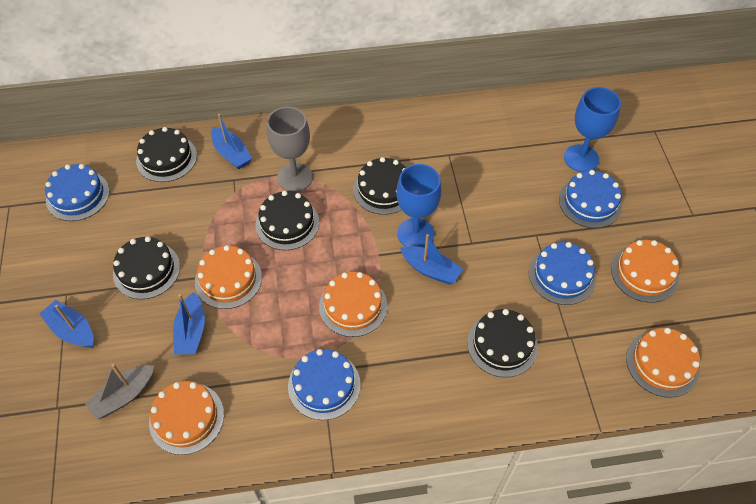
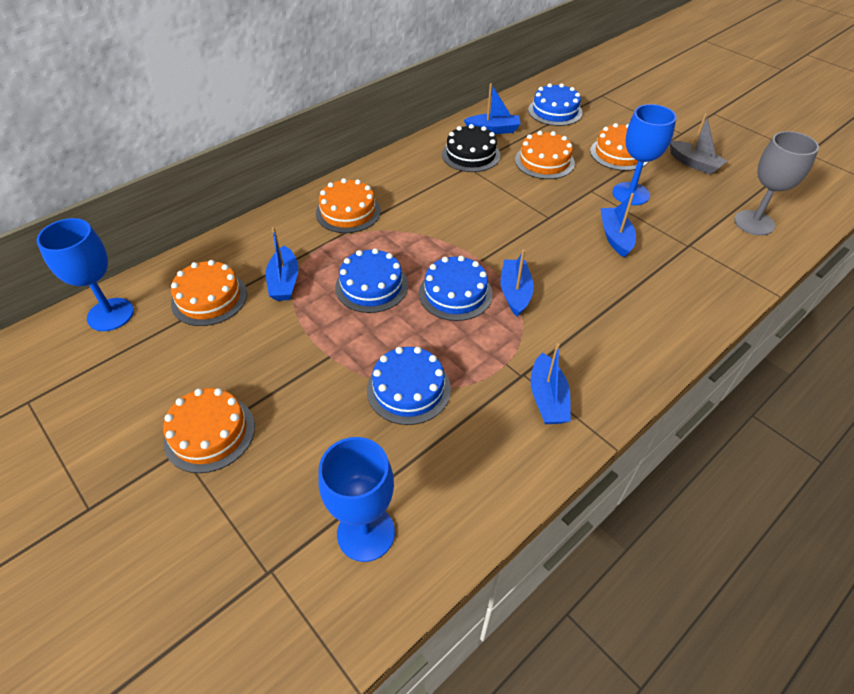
black cake: [113,236,180,299] [136,127,197,182] [256,191,319,250] [353,157,406,215] [467,309,538,377] = 5 -> [442,124,500,172] = 1
blue boat: [40,300,94,348] [173,292,205,354] [211,114,252,169] [400,234,463,284] = 4 -> [266,227,299,301] [464,83,521,134] [501,250,534,317] [531,343,571,424] [600,193,636,257] = 5
blue goblet: [396,164,441,248] [564,87,621,172] = 2 -> [36,218,134,331] [318,437,395,562] [612,104,676,205] = 3

